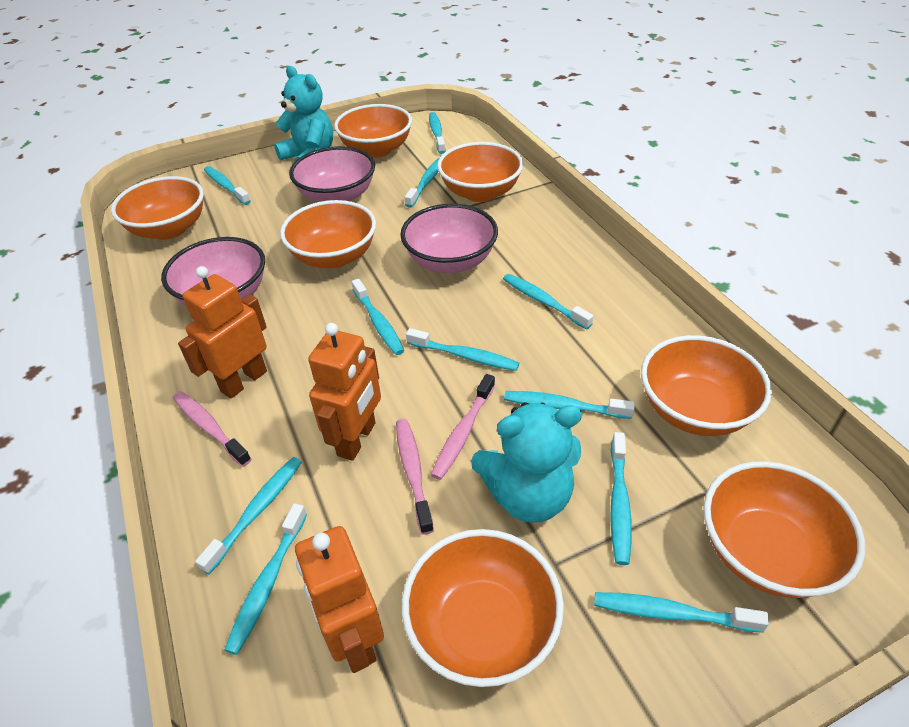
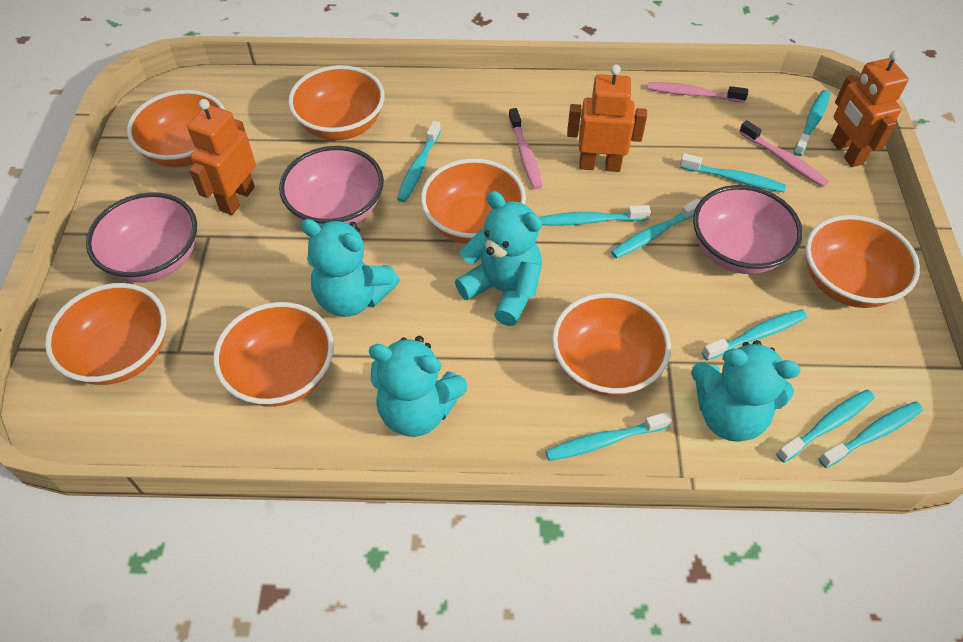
turquoise teddy bear: [274,66,333,162] [471,402,582,523] = 2 -> [301,219,400,317] [369,336,468,437] [455,191,542,326] [691,340,800,442] = 4
turquoise toothbrush: [195,457,302,574] [204,166,251,205] [225,503,307,655] [352,279,404,355] [405,158,439,208] [406,328,519,371] [429,112,446,154] [503,274,594,329] [504,391,635,419] [594,592,769,633] [610,432,632,565] = 11 -> [397,121,441,202] [540,205,651,226] [545,412,672,461] [611,198,700,258] [680,153,786,192] [702,309,807,360] [776,389,875,463] [793,90,830,156] [819,402,923,468] = 9

